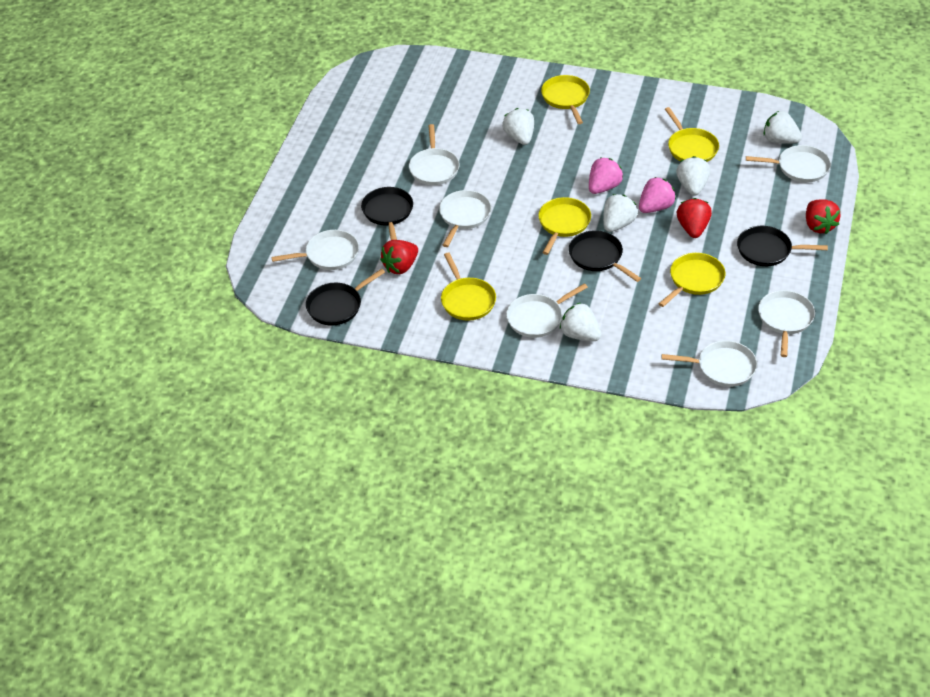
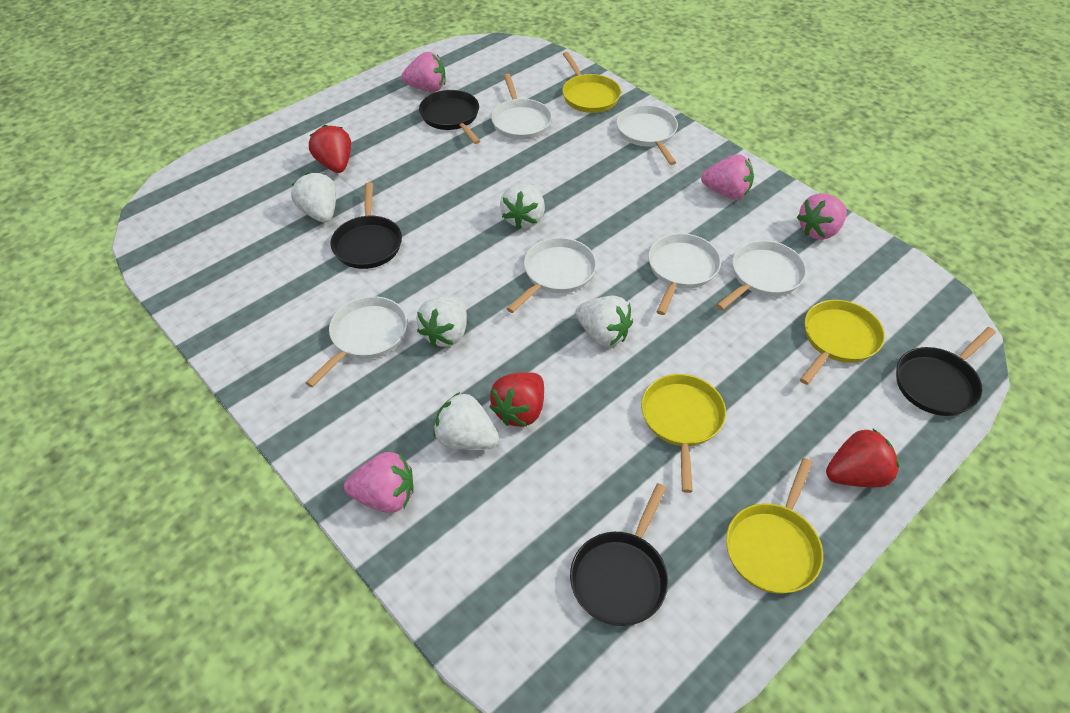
pink strawberry: [589,157,623,194] [639,177,676,213] = 2 -> [344,452,414,513] [401,52,445,92] [701,154,754,200] [797,193,847,240] = 4
white pan: [271,230,359,270] [409,124,460,185] [439,190,491,247] [506,283,588,338] [661,341,757,387] [746,145,831,182] [758,290,815,357] = 7 -> [306,296,407,387] [491,74,552,140] [506,238,597,313] [616,105,678,165] [648,233,721,315] [716,240,807,310] = 6
yellow pan: [441,253,496,321] [538,197,591,255] [541,75,590,124] [659,253,725,307] [665,107,719,162] = 5 -> [562,52,621,113] [641,374,726,493] [726,458,823,594] [800,300,885,385] = 4

